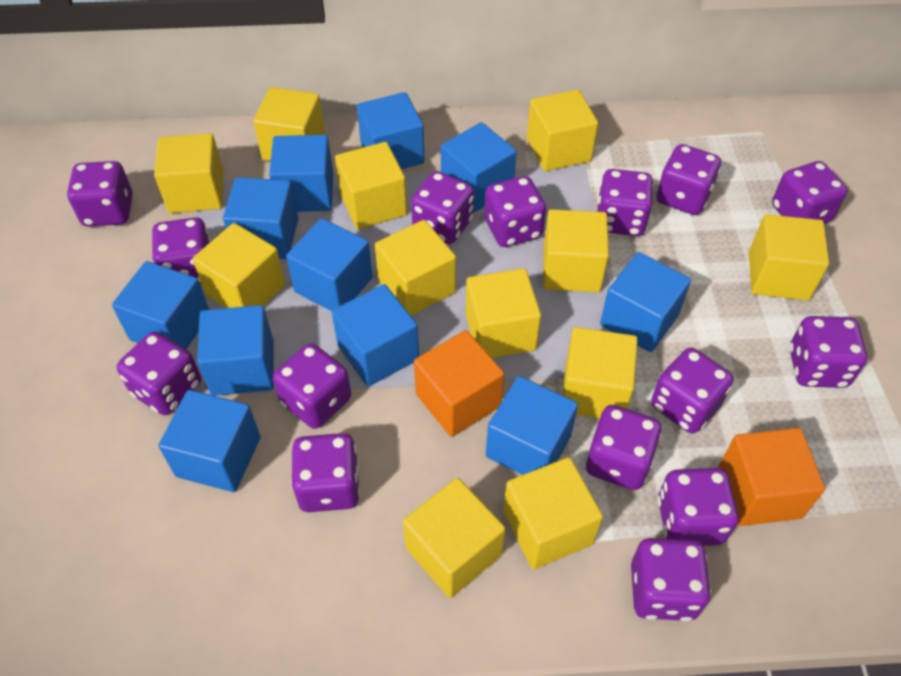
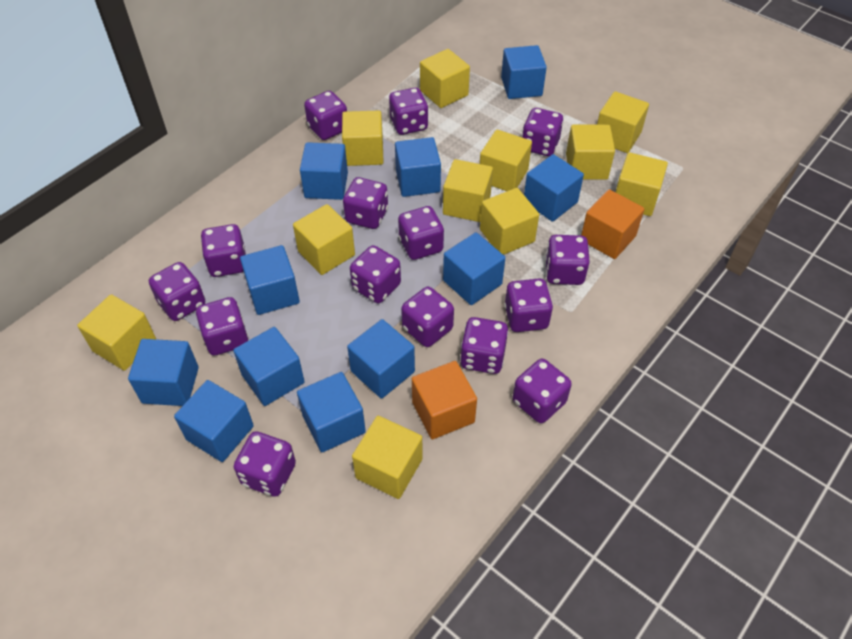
yellow cube: [154,133,224,213] [193,223,285,308] [253,87,325,161] [335,142,407,229] [375,220,456,316] [403,478,505,598] [466,268,541,358] [503,457,603,569] [527,89,598,171] [543,209,609,292] [562,327,638,418] [749,214,829,300] = 12 -> [77,294,156,371] [293,204,355,275] [342,110,384,166] [352,416,422,499] [420,49,470,108] [443,159,493,222] [480,130,532,191] [480,188,539,255] [566,125,615,180] [597,91,649,153] [616,152,668,216] = 11

